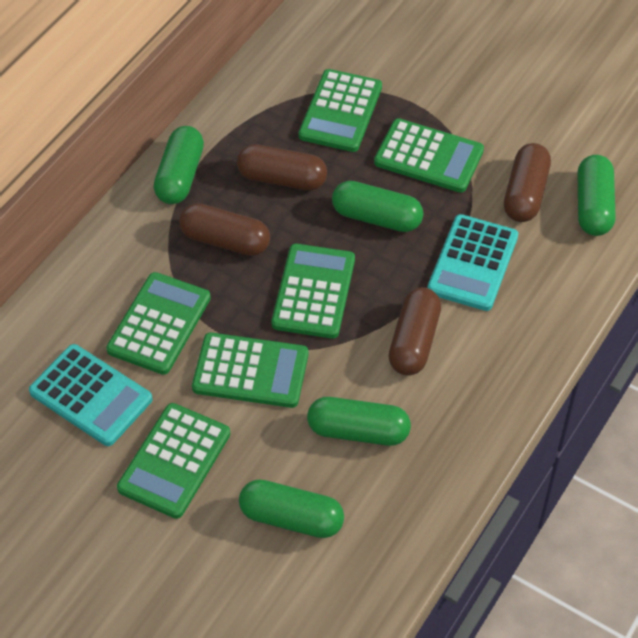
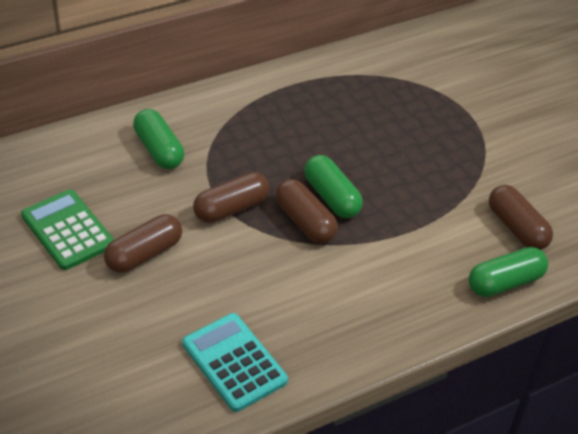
green calculator: [106,272,211,375] [117,403,230,519] [192,332,308,408] [271,244,355,339] [299,69,382,152] [374,118,484,193] = 6 -> [21,189,114,270] = 1
green capsule: [154,126,204,204] [239,479,344,538] [307,397,411,446] [332,181,424,232] [577,155,616,236] = 5 -> [133,109,184,169] [304,155,363,218] [469,247,548,297] = 3
turquoise calculator: [29,344,153,446] [427,214,518,311] = 2 -> [182,313,288,412] = 1

